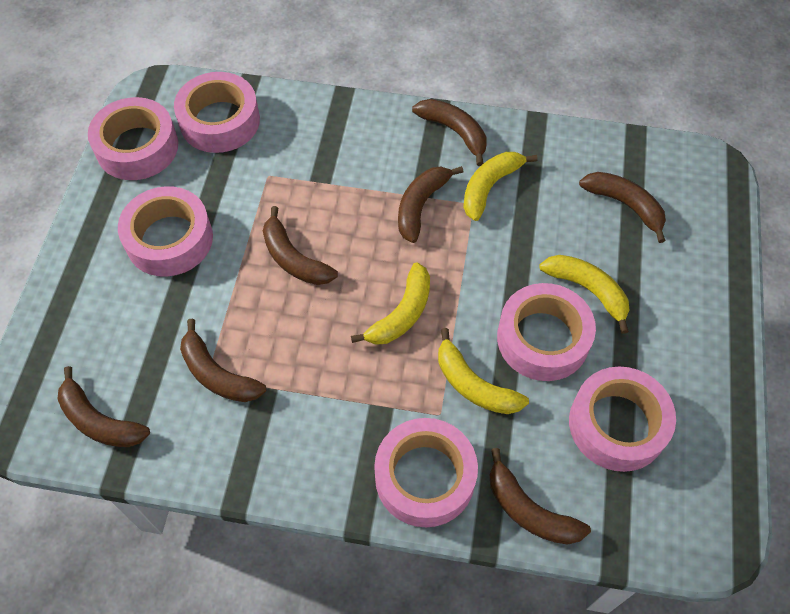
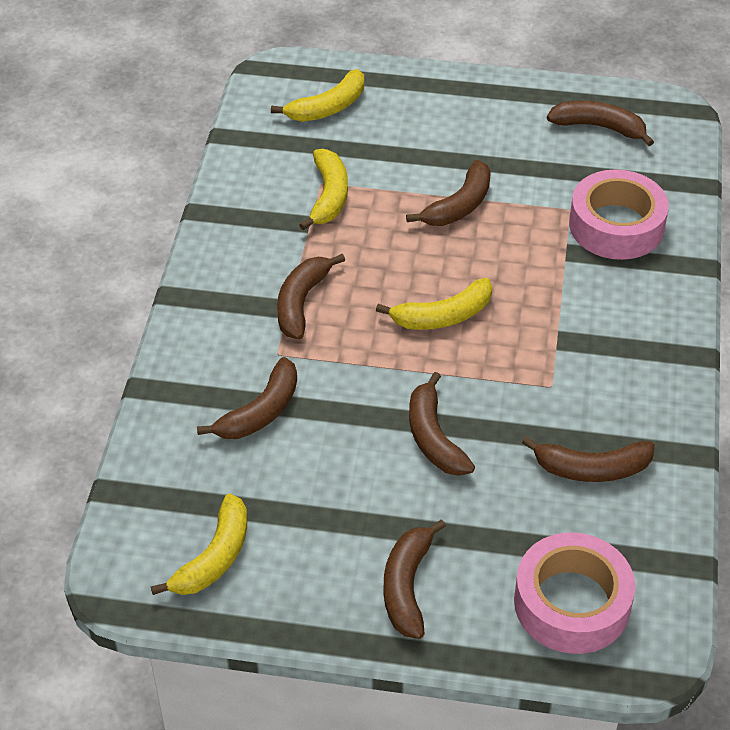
pink tape: [88,97,178,180] [118,186,213,277] [174,72,260,153] [374,418,478,527] [497,283,596,381] [569,367,676,472] = 6 -> [514,533,635,654] [569,169,669,260] = 2

